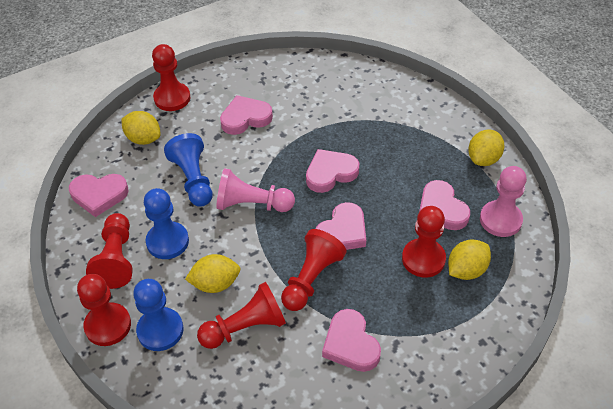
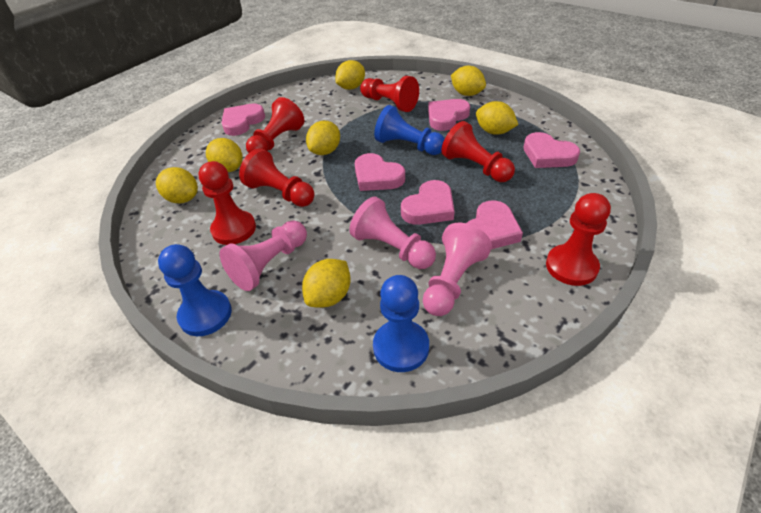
pink pawn: [216,168,295,212] [480,166,527,237] = 2 -> [219,220,307,291] [349,196,436,269] [423,223,492,316] = 3
yellow lemon: [121,111,161,145] [185,254,241,293] [448,239,491,280] [468,129,505,166] = 4 -> [156,167,198,203] [206,138,243,172] [302,259,351,308] [306,121,340,155] [335,60,365,90] [451,66,486,96] [476,101,518,135] = 7

